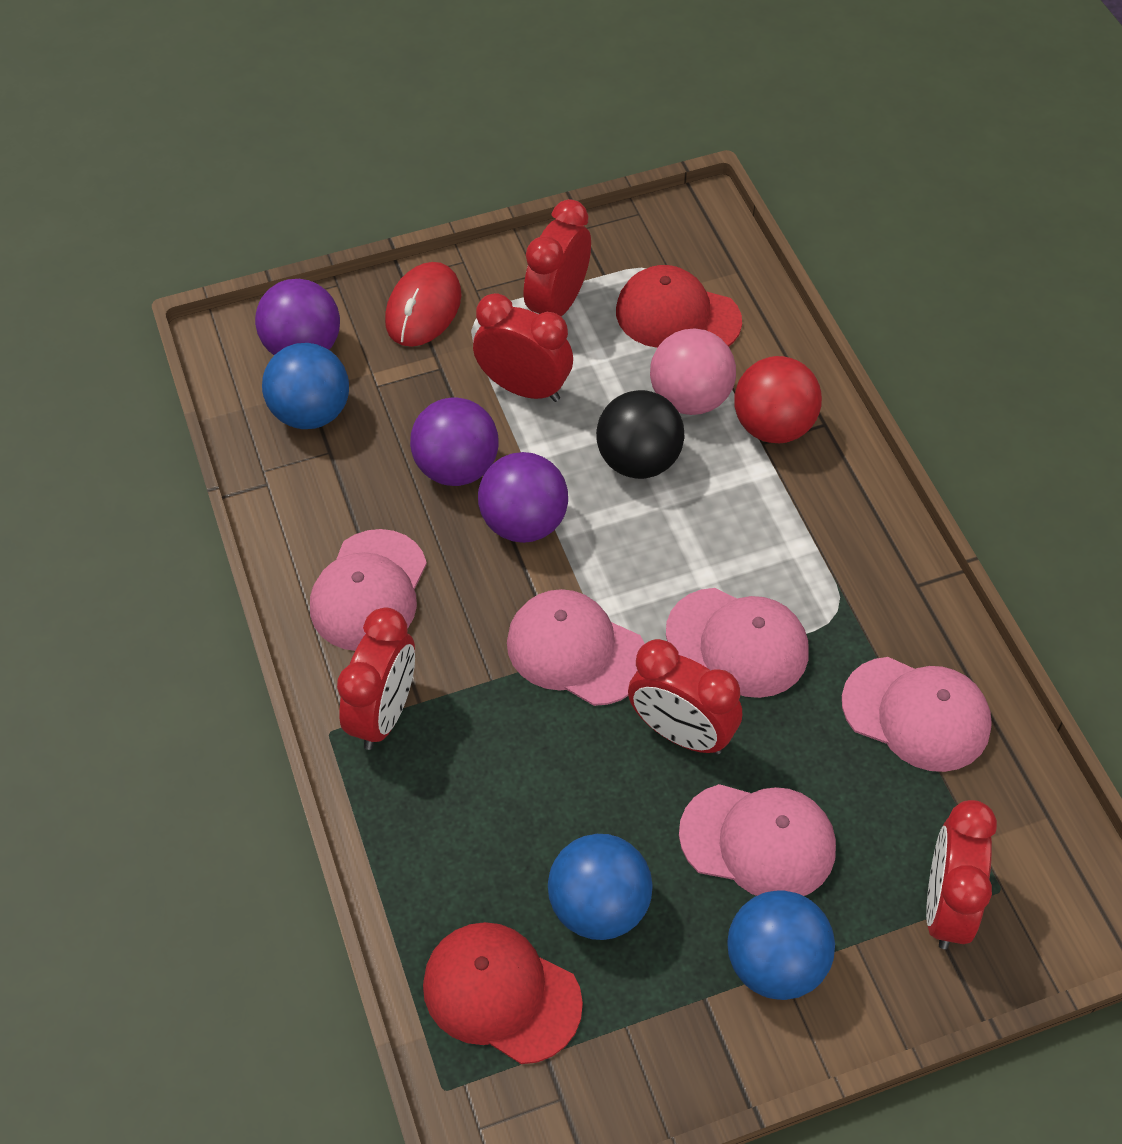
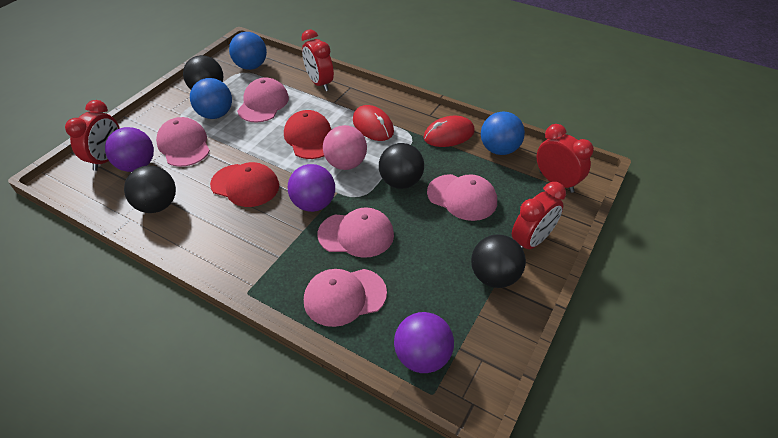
black ball: [596,390,685,479] = 1 -> [124,166,176,213] [183,55,223,89] [379,143,424,189] [471,234,526,288] = 4
red ball: [735,356,822,443] = 1 -> none = 0
red clock: [337,608,415,750] [473,293,573,402] [524,199,591,316] [628,639,742,755] [926,800,997,949] = 5 -> [65,100,120,171] [301,29,334,91] [512,182,566,249] [537,124,594,193] = 4
red mouse: [385,262,462,347] = 1 -> [353,105,394,141] [423,116,475,147] = 2

